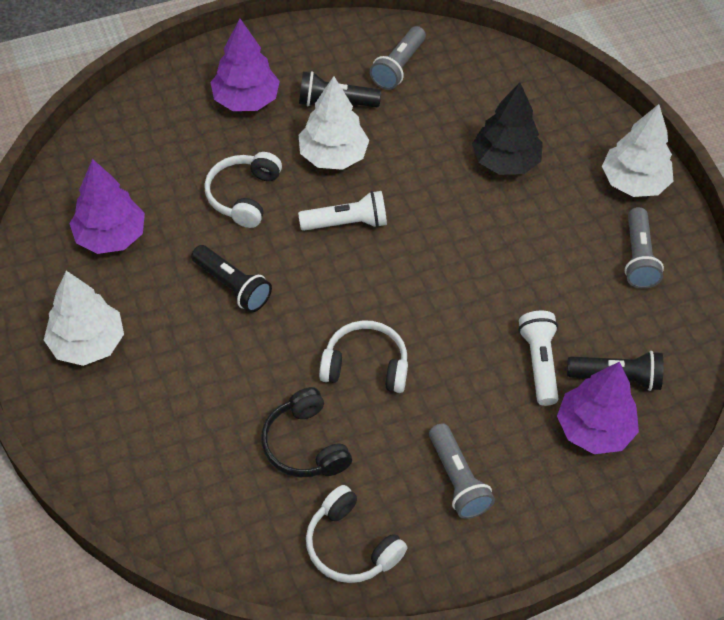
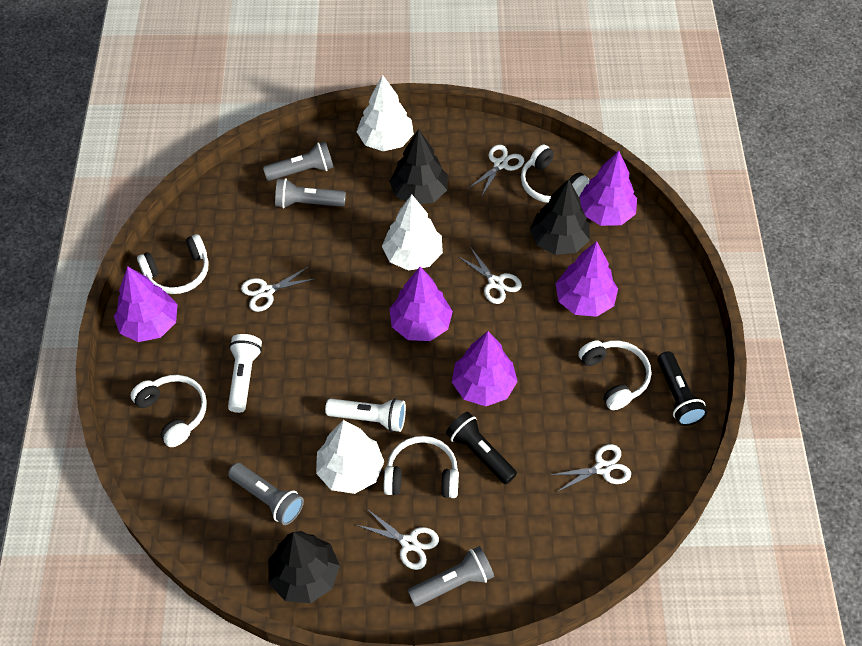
black flashlight: [191,245,272,313] [299,71,381,107] [567,351,663,391] = 3 -> [446,412,517,485] [658,351,707,426] = 2
black headphones: [261,387,352,477] = 1 -> none = 0
black tree: [472,82,543,175] = 1 -> [268,531,340,603] [389,129,448,204] [530,179,590,255] = 3
grey flashlight: [370,26,426,90] [429,423,495,519] [625,207,664,289] = 3 -> [228,463,304,525] [263,142,334,181] [275,178,346,208] [408,546,494,606] = 4
purple tree: [69,159,145,254] [210,19,280,111] [557,362,639,454] = 3 -> [114,266,177,342] [389,267,453,341] [452,331,518,406] [555,241,618,317] [579,151,637,226] = 5
white headphones: [204,152,282,228] [306,485,407,583] [319,320,408,393] = 3 -> [131,375,207,447] [137,234,209,294] [384,436,459,498] [521,145,589,203] [578,340,651,410] = 5
white scissors: none = 0 -> [241,266,314,312] [357,509,439,570] [457,247,522,304] [468,145,524,197] [550,444,631,492] = 5

